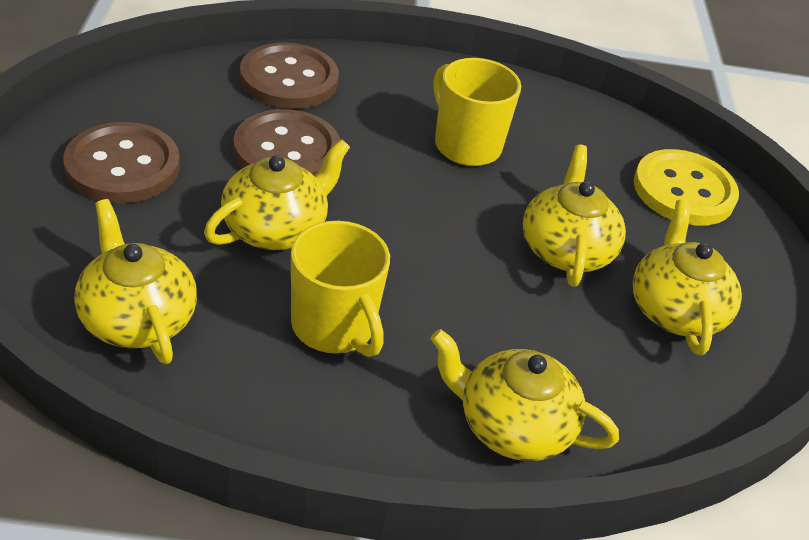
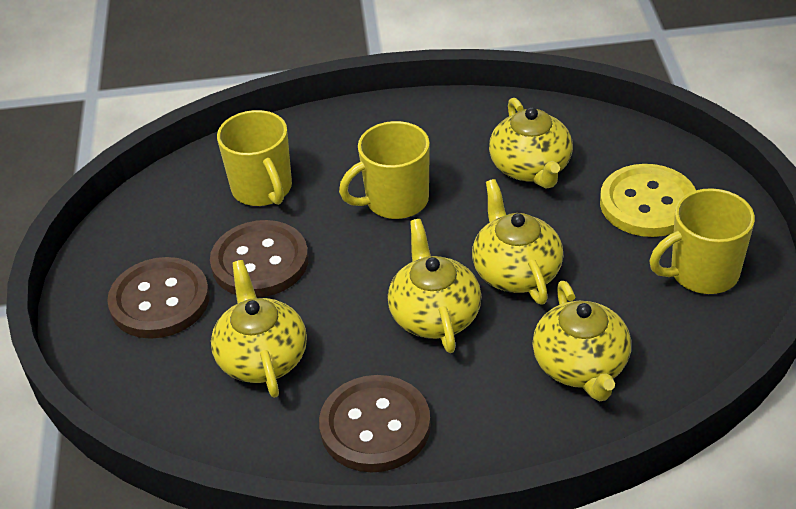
yellow mug: [291,221,390,357] [433,58,521,166] = 2 -> [217,110,292,206] [339,121,430,219] [649,188,755,294] = 3

